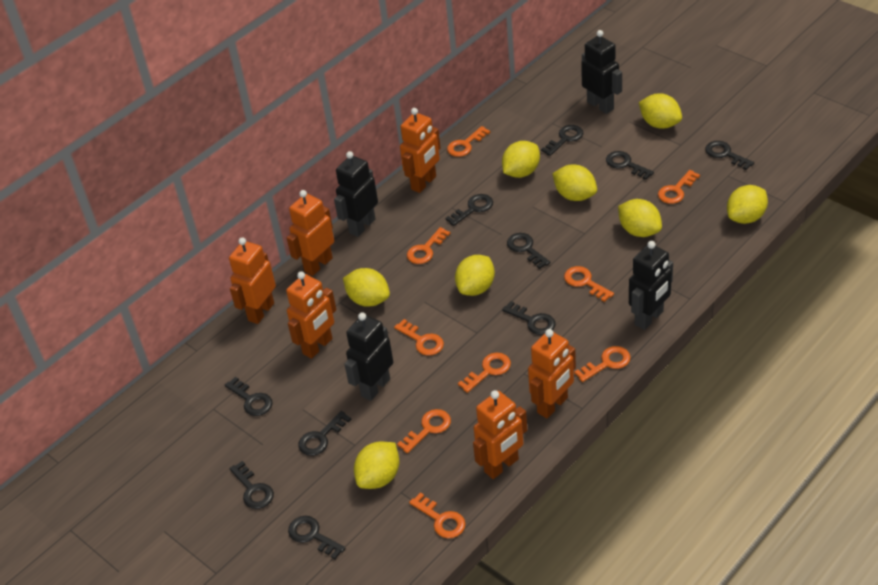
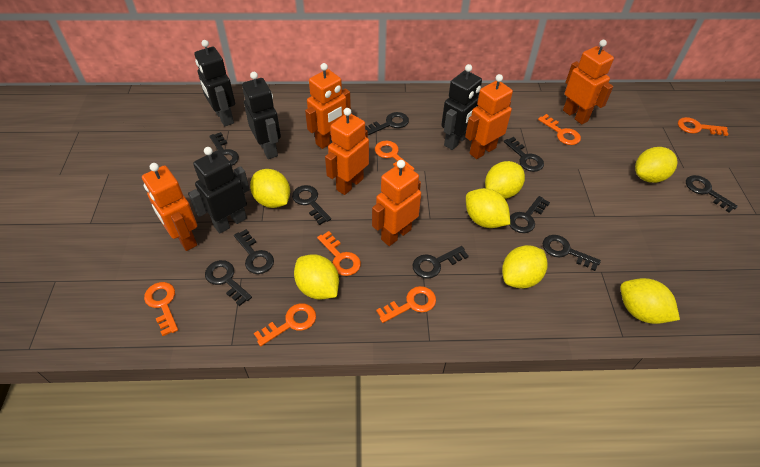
orange key: [394,319,444,356] [397,409,451,453] [407,227,451,264] [409,492,466,538] [447,126,490,157] [458,353,511,393] [564,266,614,302] [574,346,631,382] [658,170,700,204] = 9 -> [144,282,178,336] [254,303,316,346] [317,231,361,276] [375,141,414,170] [376,286,436,323] [538,114,581,145] [678,117,728,136] = 7
yellow lemon: [343,268,390,307] [354,442,399,489] [455,255,495,296] [502,141,540,178] [552,164,597,201] [618,199,662,237] [639,93,682,129] [727,185,768,224] = 8 -> [250,169,290,208] [294,254,339,300] [466,188,510,228] [485,161,525,199] [502,245,548,289] [620,278,680,324] [635,147,677,183] = 7

